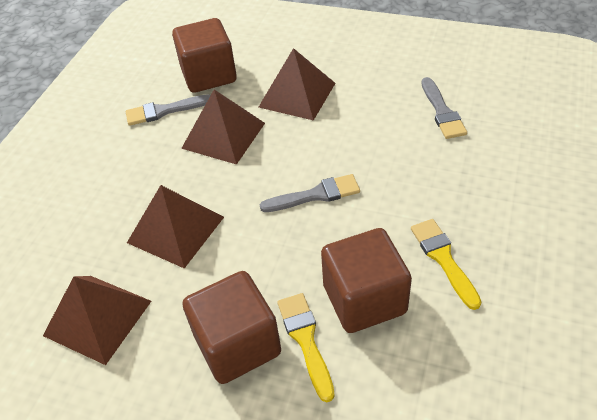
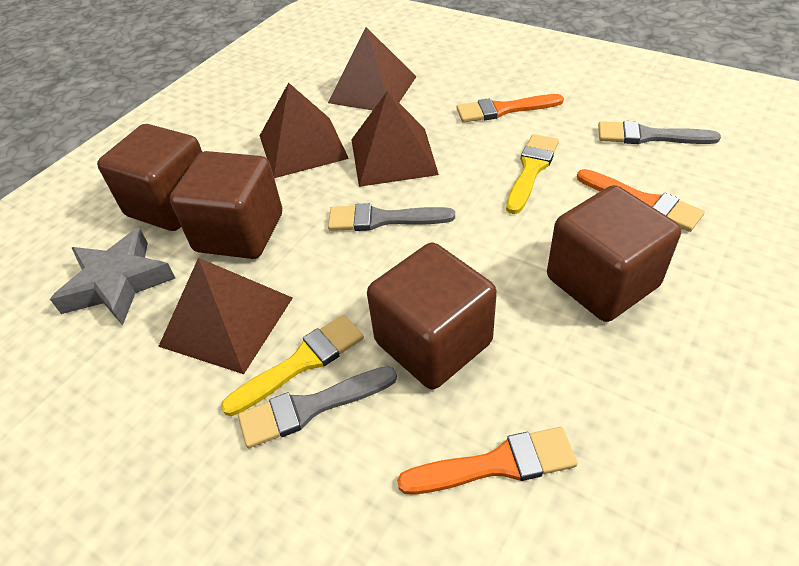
brown cube: [172,18,237,93] [183,271,281,384] [321,228,412,333] = 3 -> [97,124,202,231] [170,151,282,259] [367,243,497,389] [547,185,681,322] = 4
grey star: none = 0 -> [50,228,175,326] = 1
orange brush: none = 0 -> [397,427,578,495] [457,94,564,123] [577,169,705,232] = 3

